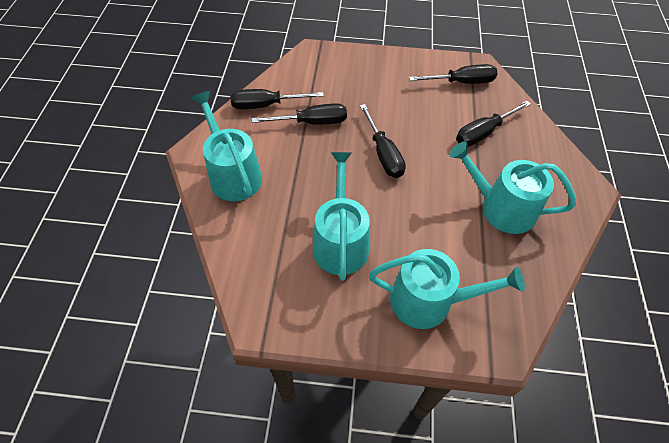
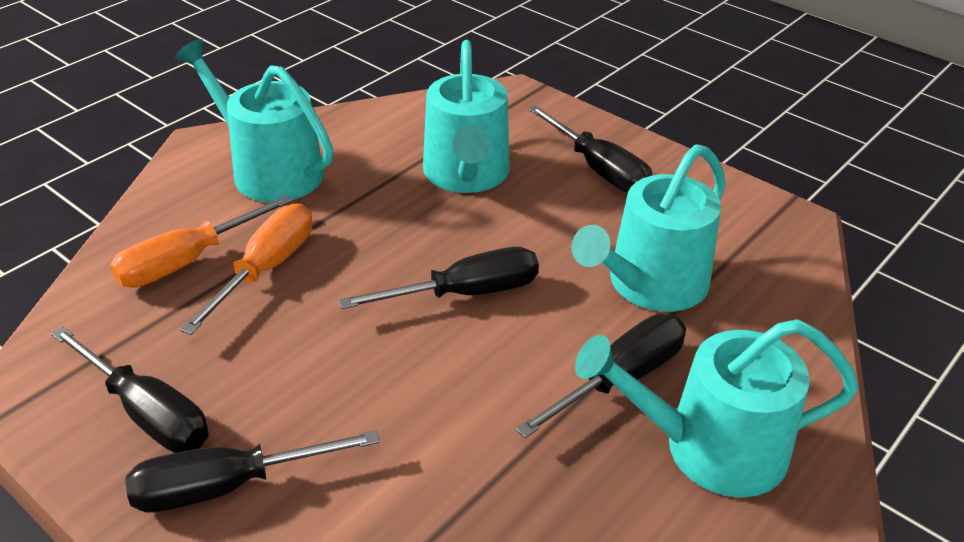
orange screwdriver: none = 0 -> [110,195,293,288] [180,204,313,335] = 2

